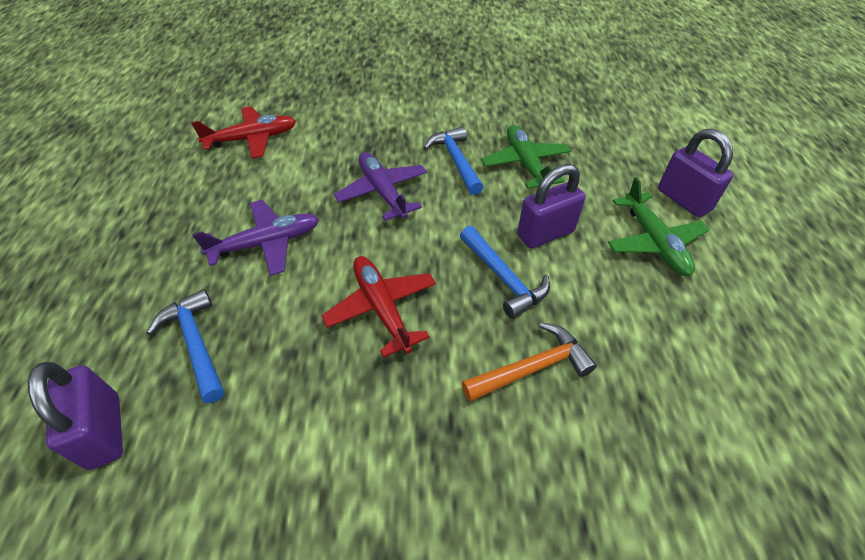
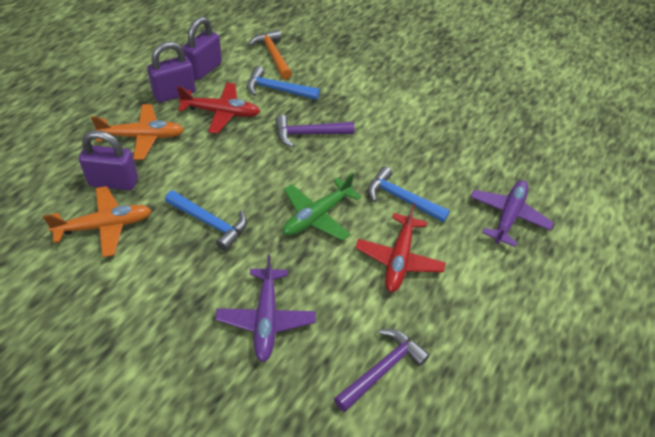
green plane: [481,125,571,189] [608,177,709,276] = 2 -> [283,173,361,241] = 1
orange plane: none = 0 -> [43,186,152,257] [91,104,184,160] = 2
purple hammer: none = 0 -> [275,115,355,147] [334,329,430,412] = 2

